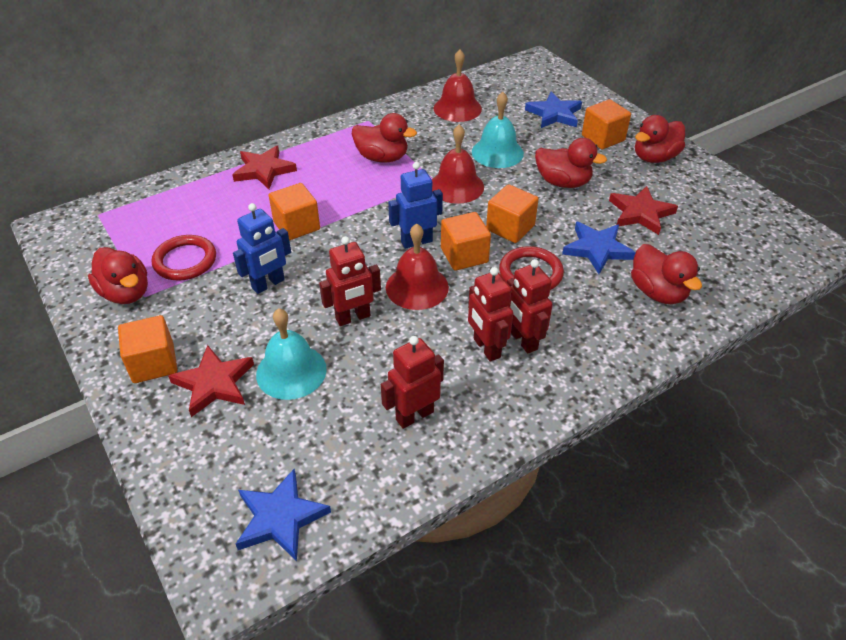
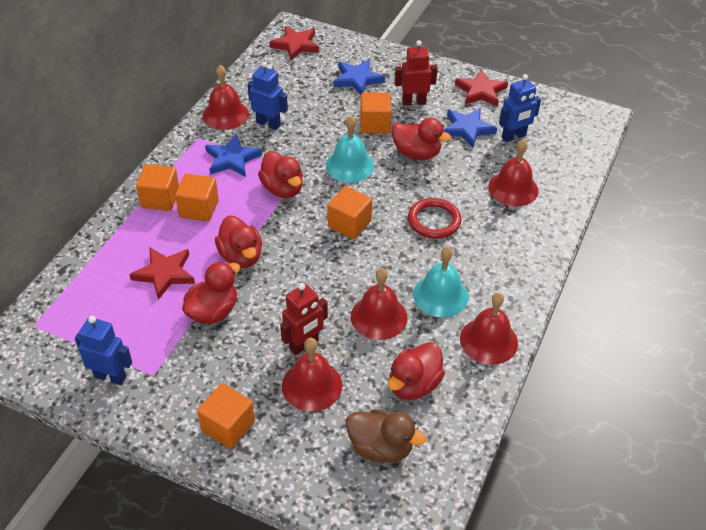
blue robot: [233,203,291,294] [388,162,443,249] = 2 -> [75,316,132,385] [248,61,288,130] [499,74,541,142] = 3
brown duck: none = 0 -> [346,409,426,463] = 1
red bell: [386,224,449,310] [432,124,484,204] [433,49,482,122] = 3 -> [202,65,249,130] [282,338,342,412] [351,268,408,340] [460,292,518,365] [488,139,539,207] = 5
red ring: [152,235,216,281] [499,246,564,290] = 2 -> [408,198,462,239] = 1
red robot: [319,236,381,326] [381,336,444,429] [468,267,513,362] [507,259,553,354] = 4 -> [280,283,328,355] [394,40,438,106] = 2

